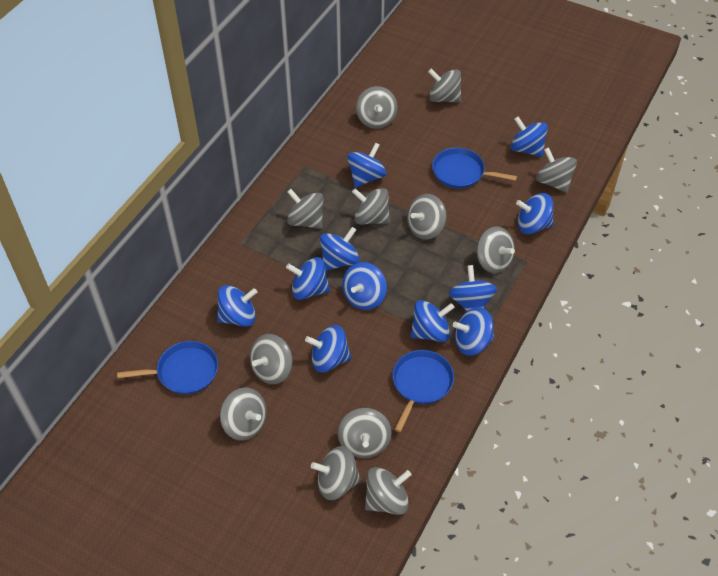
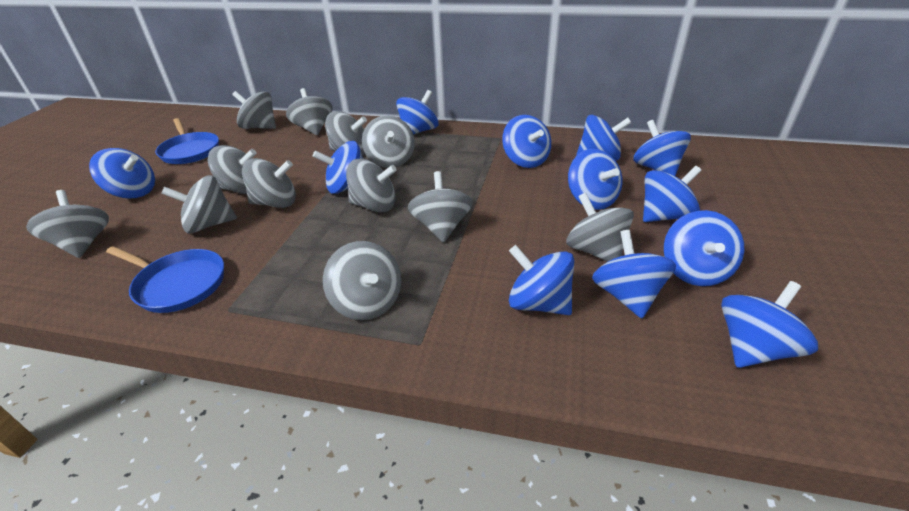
blue pan: [117,341,218,394] [392,350,454,432] [432,148,517,189] = 3 -> [106,246,224,313] [155,118,219,164] = 2
blue spinning top: [217,285,257,327] [286,257,330,300] [305,325,352,373] [320,227,360,271] [342,262,387,310] [347,142,387,188] [410,300,455,342] [449,265,497,311] [453,307,494,356] [510,116,548,157] [516,193,554,234] = 11 -> [89,148,155,199] [313,141,363,194] [396,90,439,135] [502,115,551,168] [509,245,574,315] [568,149,622,210] [577,115,632,161] [592,230,676,318] [633,120,691,176] [643,166,702,222] [664,210,745,286] [721,281,818,368] = 12

